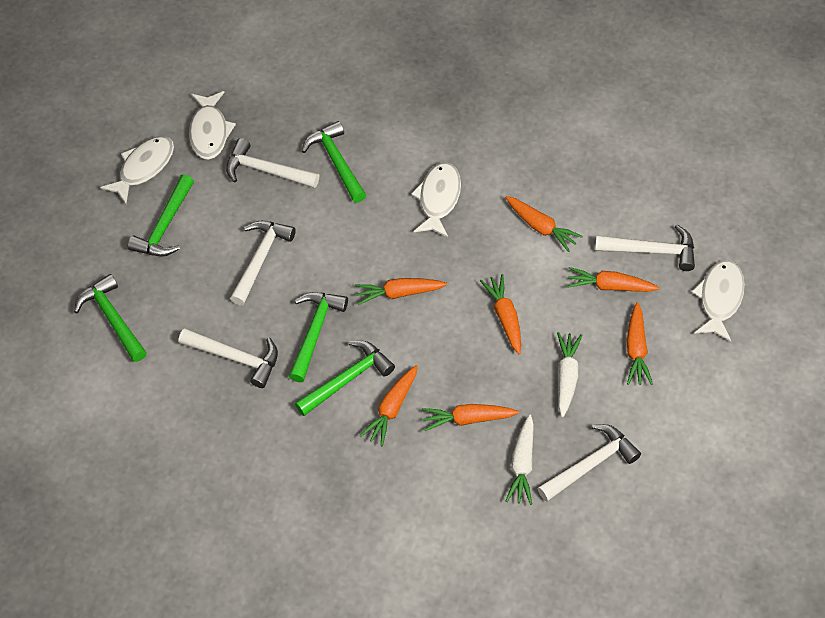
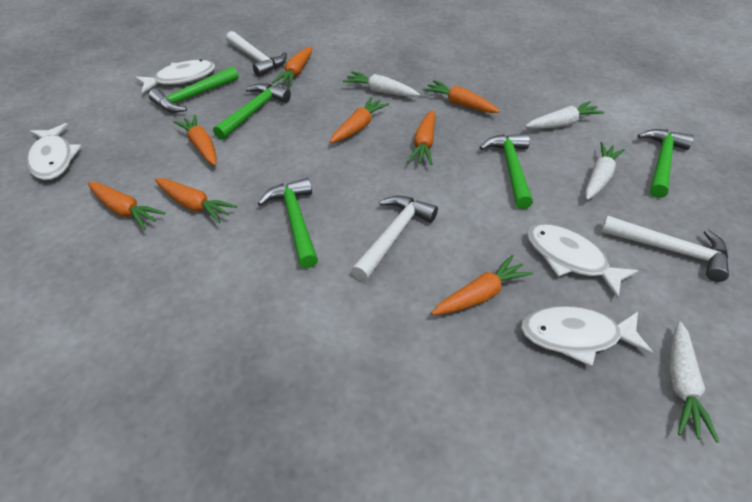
orange carrot: [355,278,447,305] [360,365,418,446] [422,404,519,431] [480,274,521,354] [505,196,583,252] [567,267,659,292] [627,302,653,385] = 7 -> [88,182,165,230] [155,178,237,223] [174,115,216,166] [272,47,312,87] [330,97,389,143] [407,110,435,165] [423,80,500,113] [431,255,533,315] = 8
white carrot: [506,414,534,505] [557,332,582,417] = 2 -> [343,71,420,97] [525,101,604,129] [585,142,625,200] [670,321,719,443] = 4
white hammer: [179,328,278,388] [226,138,319,188] [230,221,296,306] [537,424,641,502] [595,224,695,271] = 5 -> [226,31,287,77] [351,196,438,281] [601,215,729,282] = 3

